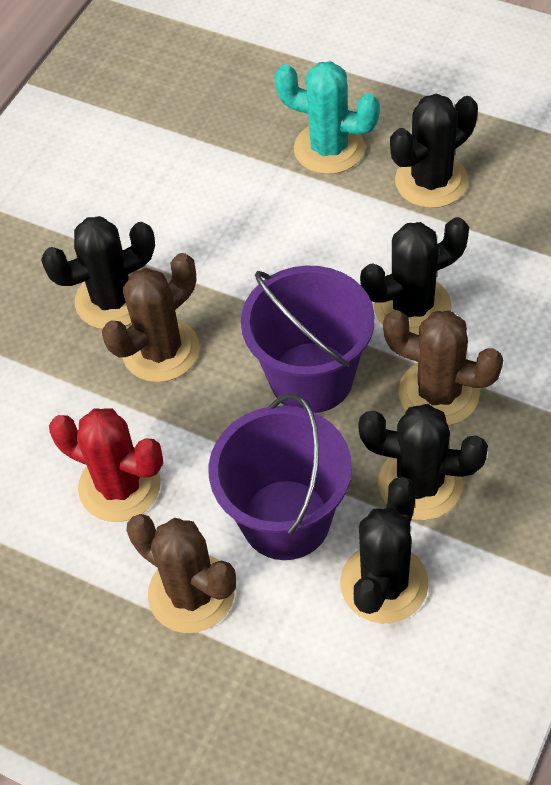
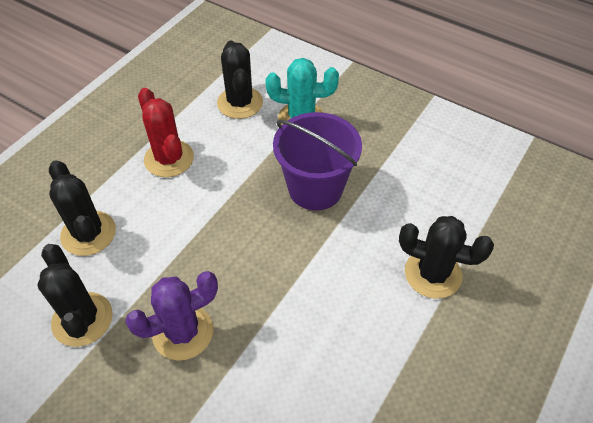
black cactus: [41,216,155,329] [340,477,429,623] [358,404,488,520] [360,217,469,335] [390,94,478,208] = 5 -> [37,244,113,347] [49,160,116,256] [217,41,263,119] [399,216,494,299] = 4
brown cactus: [102,253,200,382] [127,514,236,633] [383,310,503,426] = 3 -> none = 0
purple bucket: [209,393,352,560] [241,266,375,413] = 2 -> [273,112,362,210] = 1
purple cactus: none = 0 -> [125,271,218,361] = 1

